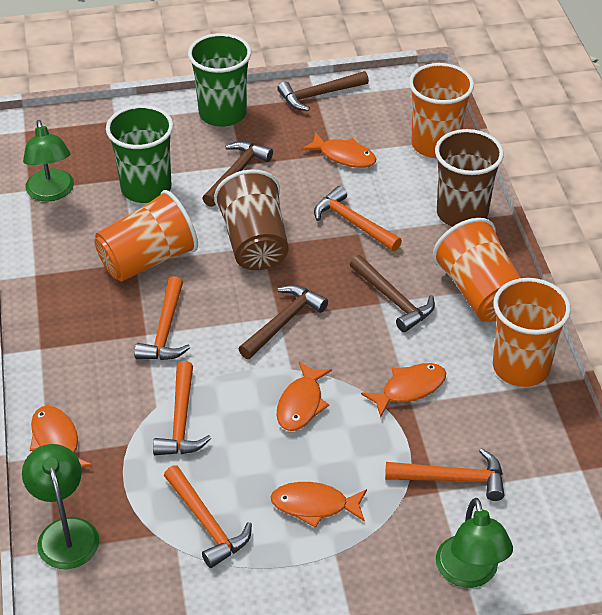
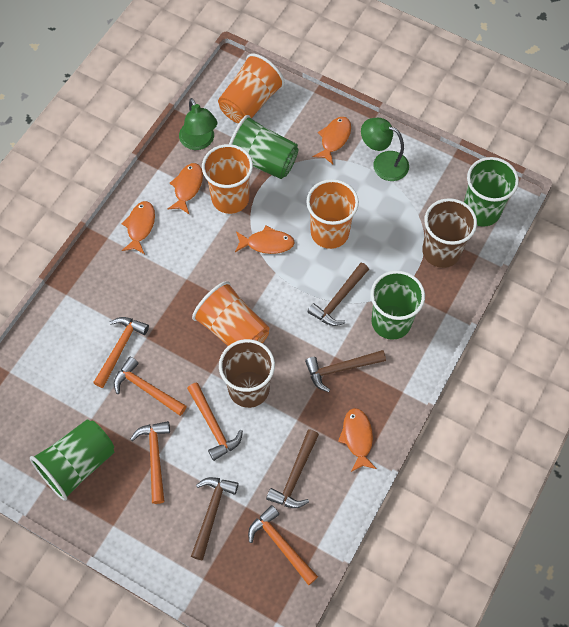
green cup: [106,105,173,203] [188,33,251,127] = 2 -> [30,419,114,501] [229,115,299,179] [371,271,425,340] [464,157,519,227] = 4
green lamp: [22,444,99,569] [23,120,74,202] [436,498,513,588] = 3 -> [179,98,217,150] [361,118,409,181] = 2

